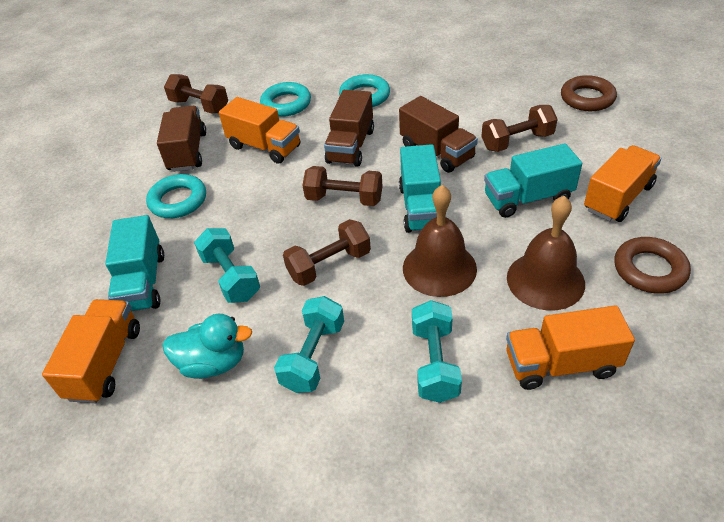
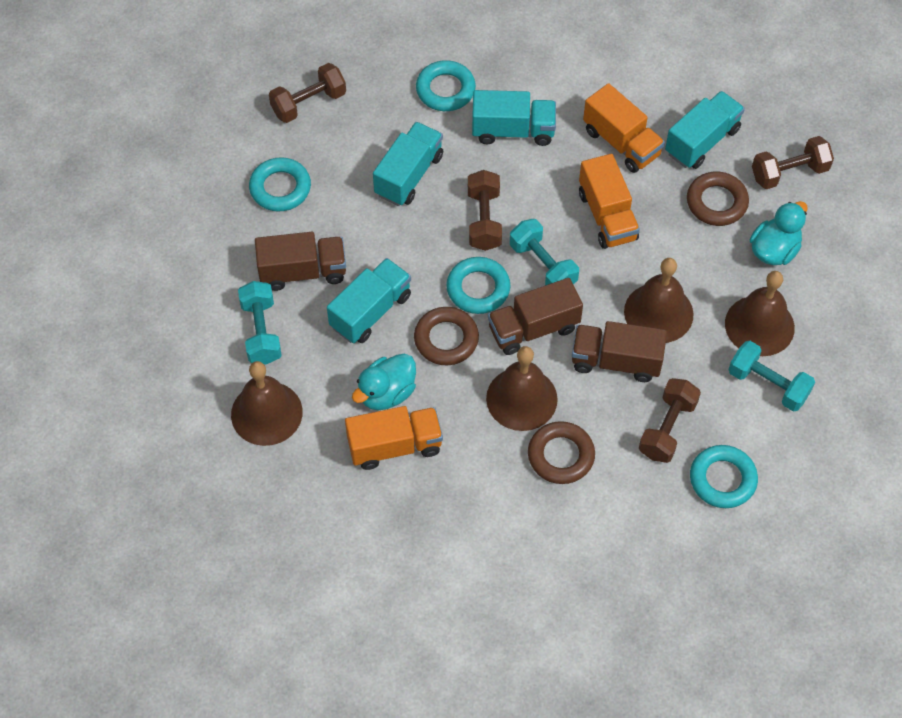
brown bell: [403,185,477,297] [507,196,585,311] = 2 -> [231,361,303,446] [486,346,558,431] [624,258,694,343] [725,271,795,356] = 4
brown ring: [561,75,617,111] [614,237,691,294] = 2 -> [414,307,479,365] [528,421,595,484] [687,172,749,226] = 3
orange truck: [42,299,140,403] [219,97,300,164] [506,305,635,390] [584,145,661,222] = 4 -> [345,406,443,470] [579,154,640,249] [583,83,665,173] = 3
turquoise duck: [162,314,252,379] = 1 -> [352,353,416,410] [750,201,807,265] = 2
turquoise ring: [146,174,206,218] [260,82,311,117] [339,74,390,107] = 3 -> [249,157,311,211] [416,60,476,111] [446,257,510,314] [690,445,758,508] = 4
turquoise truck: [105,215,164,311] [399,144,441,233] [484,143,582,218] = 3 -> [327,258,411,343] [373,122,443,206] [472,90,556,146] [665,91,745,169] = 4

